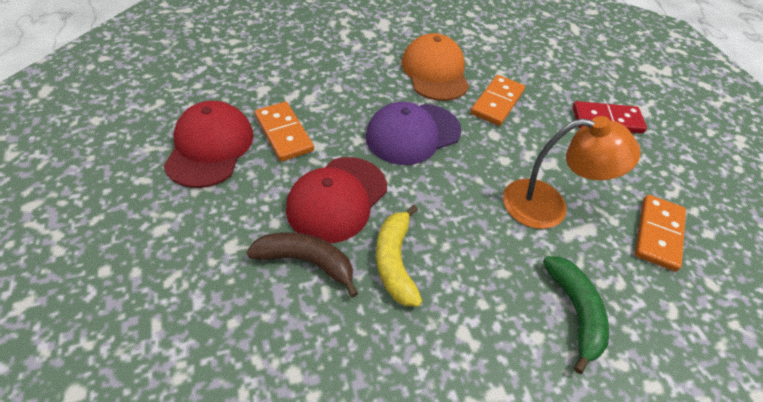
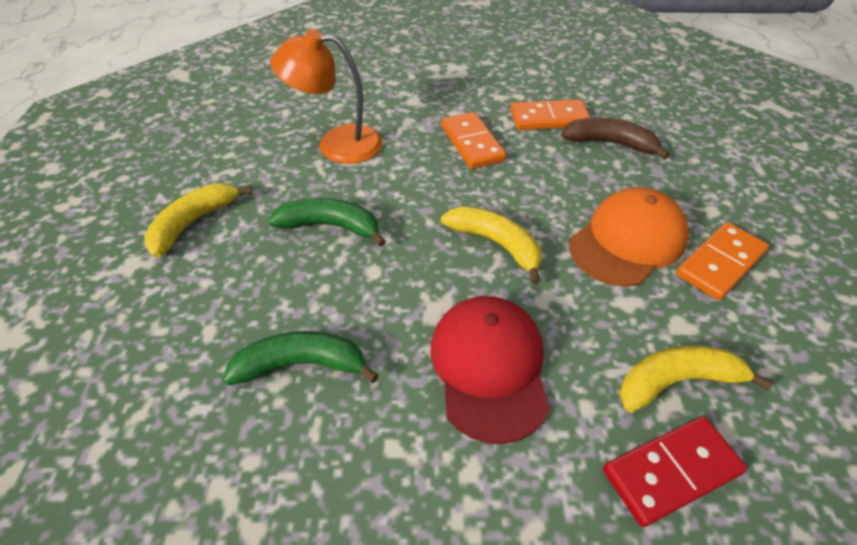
green banana: [543,256,609,374] = 1 -> [223,331,379,385] [268,198,386,247] = 2
purple cap: [366,102,461,165] = 1 -> none = 0
red cap: [164,101,254,188] [286,157,387,243] = 2 -> [430,296,550,444] = 1
yellow banana: [376,205,422,307] = 1 -> [144,183,253,257] [441,206,542,284] [619,346,773,413] = 3

